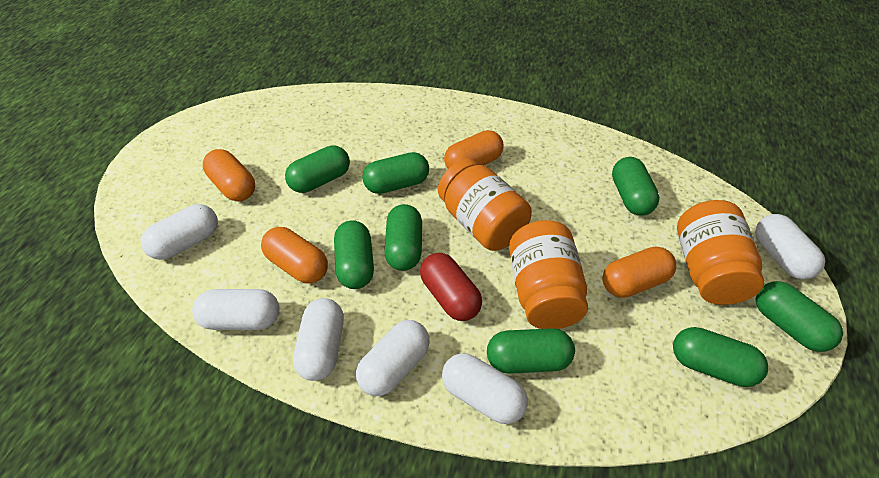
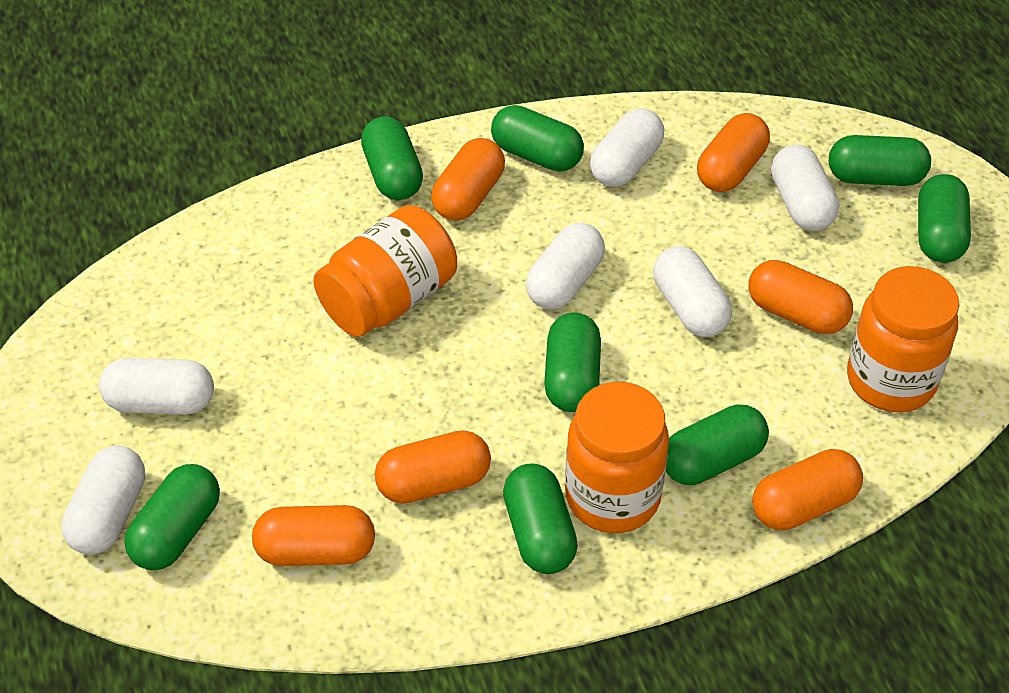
orange capsule: [203,149,255,201] [261,227,328,283] [444,130,504,169] [602,247,676,298] = 4 -> [252,505,375,566] [375,430,491,504] [431,138,505,221] [697,113,770,192] [749,260,853,334] [752,449,863,531] = 6
red capsule: [420,253,482,321] = 1 -> none = 0

